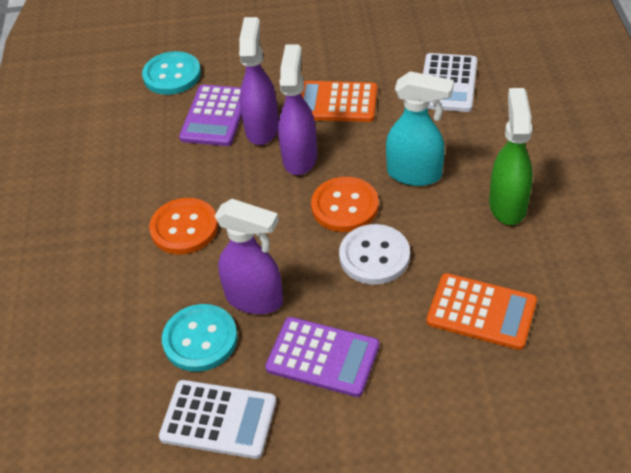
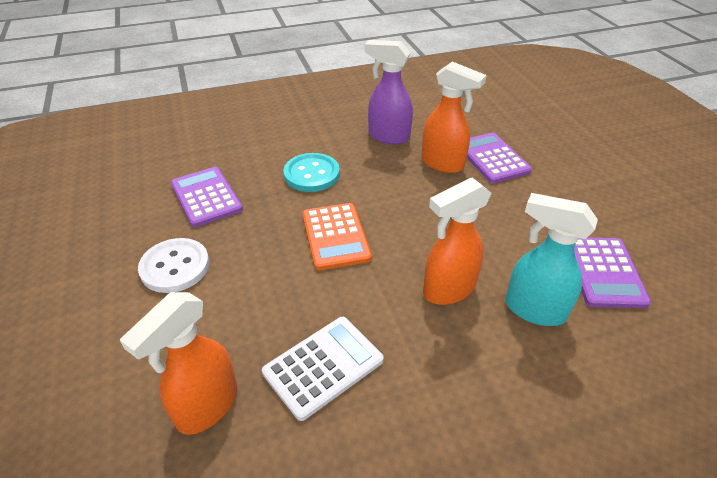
green spray bottle: [489,88,533,225] = 1 -> none = 0
orange button: [149,198,218,255] [311,177,379,232] = 2 -> none = 0
orange calculator: [301,81,377,122] [426,273,537,350] = 2 -> [302,203,372,270] = 1
orange spray bottle: none = 0 -> [120,292,237,435] [422,61,487,173] [423,178,492,305] = 3
purple calculator: [179,85,242,146] [265,317,379,397] = 2 -> [171,167,243,227] [467,133,532,184] [574,238,651,308] = 3
purple spray bottle: [214,199,283,314] [239,17,279,145] [278,45,317,175] = 3 -> [364,40,413,144] = 1
turquoise button: [142,51,201,95] [162,304,238,372] = 2 -> [283,153,340,192] = 1
white calculator: [159,380,276,459] [423,53,477,112] = 2 -> [262,317,384,421] = 1

